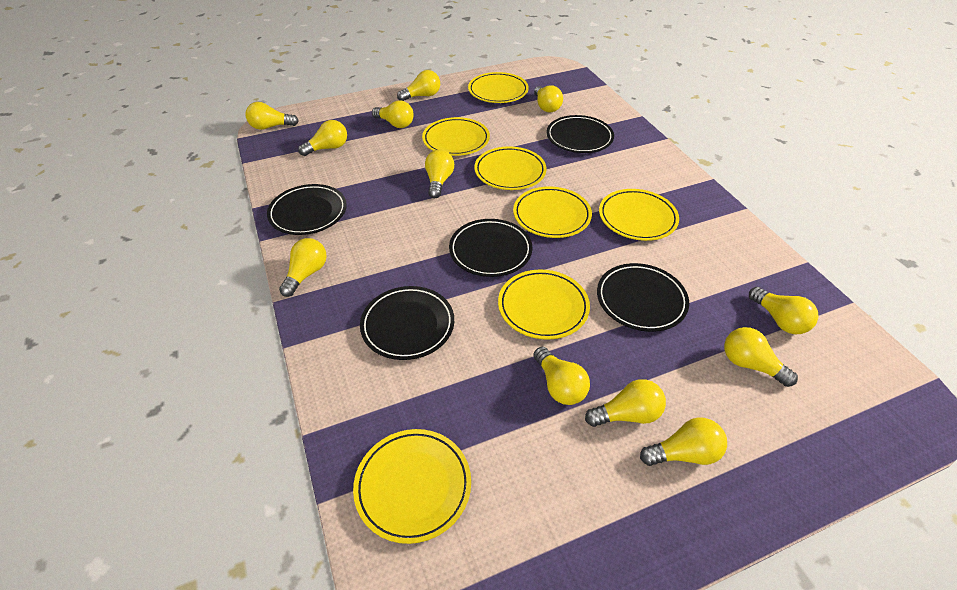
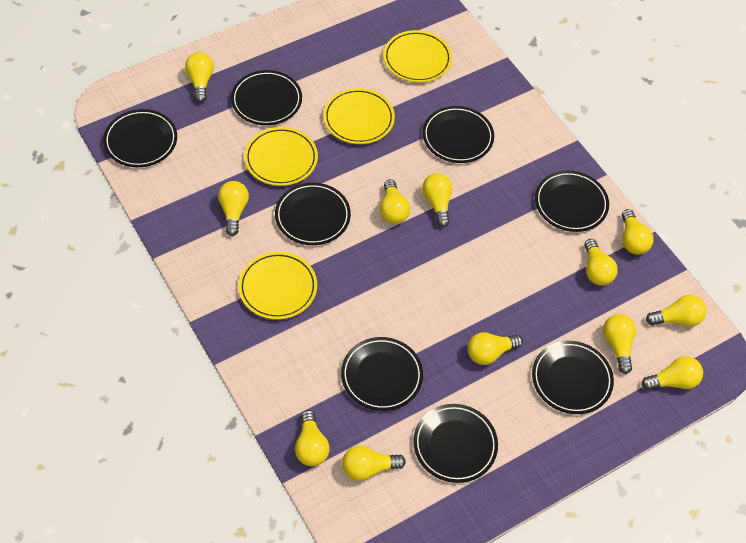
black plate: [267,184,347,235] [360,286,454,360] [449,219,532,277] [547,115,614,153] [597,263,689,332] = 5 -> [103,109,177,167] [231,70,302,125] [275,183,351,245] [341,337,423,411] [413,404,498,483] [422,106,494,163] [532,341,614,414] [535,171,609,232] = 8
yellow plate: [353,429,471,544] [422,117,490,156] [468,72,529,103] [474,146,547,190] [498,270,590,340] [513,187,592,238] [599,189,679,241] = 7 -> [238,252,317,320] [244,127,318,186] [323,88,395,144] [383,30,452,83] = 4

